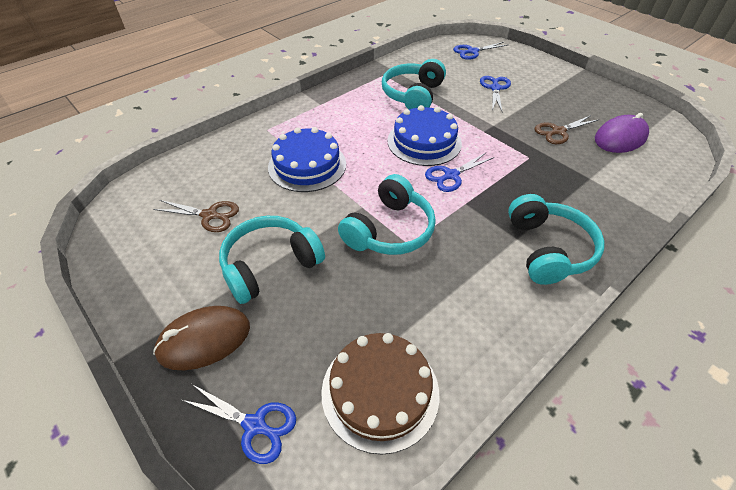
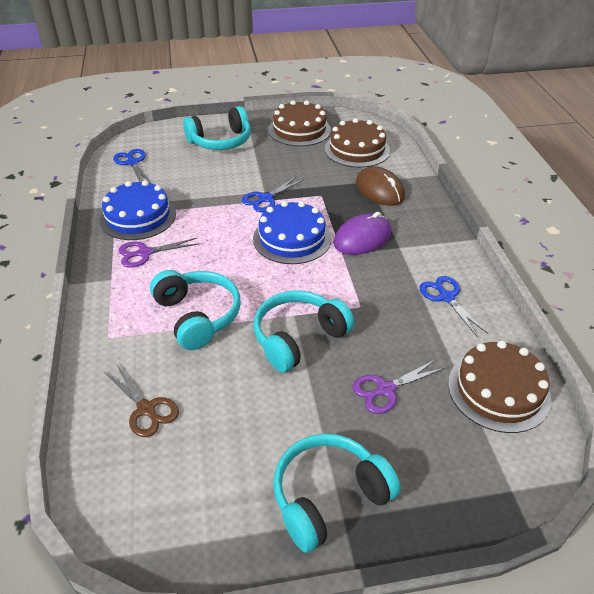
blue scissors: [182,384,296,464] [425,153,495,192] [453,42,508,60] [480,76,511,111] = 4 -> [113,149,151,183] [242,177,304,212] [419,276,488,337] = 3
brown cake: [321,333,439,454] = 1 -> [268,100,331,146] [325,118,390,168] [448,341,552,433] = 3
brown scissors: [153,200,239,232] [535,115,598,144] = 2 -> [104,365,179,437] = 1
purple scissors: none = 0 -> [118,238,198,268] [352,360,445,414] = 2

